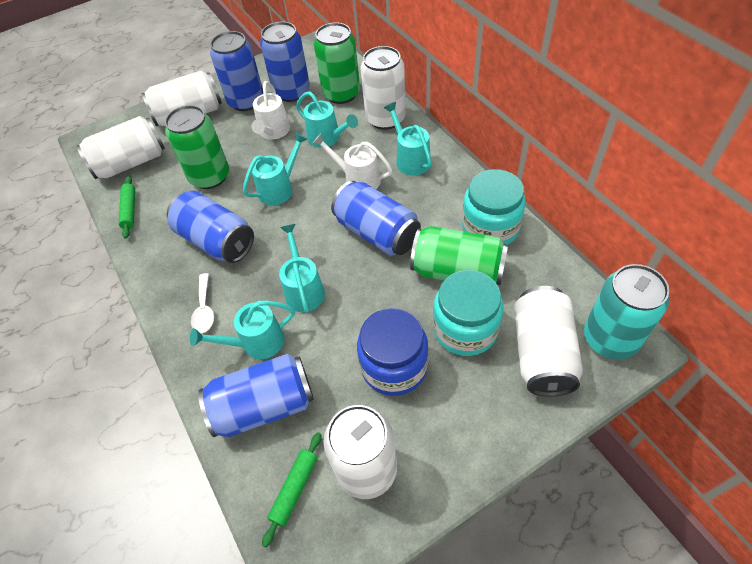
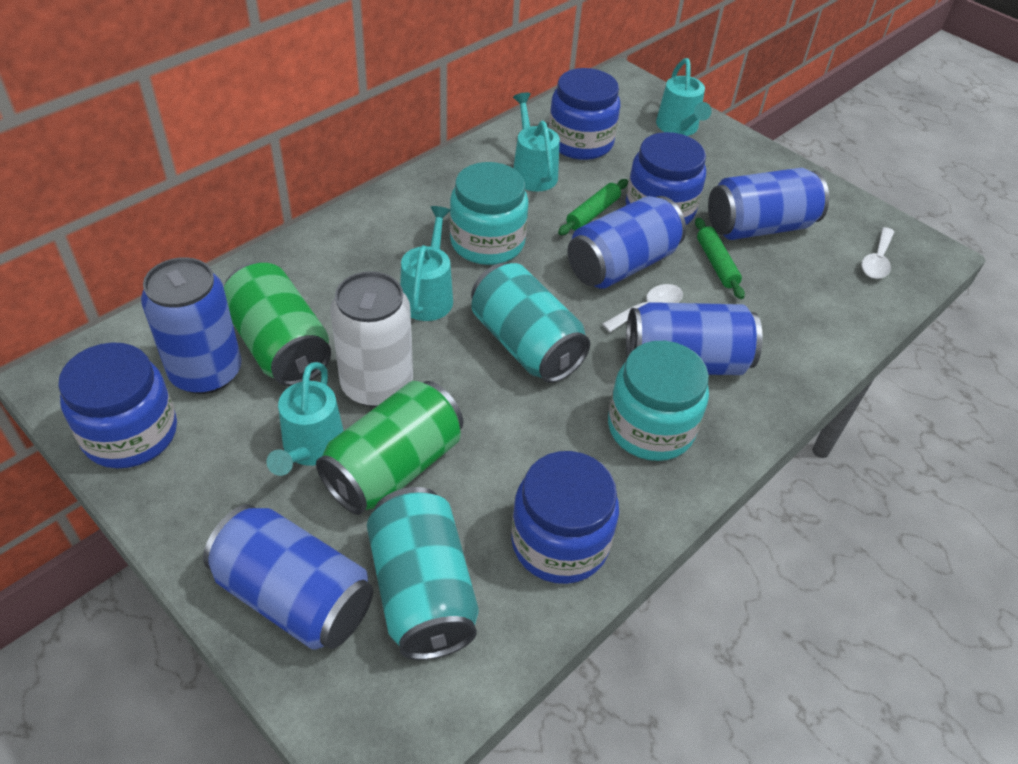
blue jar: [357,308,428,396] = 1 -> [58,342,177,469] [511,451,619,584] [549,68,620,160] [626,132,706,225] = 4
green can: [165,105,229,189] [314,22,360,104] [410,226,508,285] = 3 -> [224,262,331,386] [316,381,463,515] = 2
turquoise can: [584,264,669,360] = 1 -> [367,487,479,660] [471,263,590,383] = 2
turquoise watering can: [190,301,295,359] [243,132,307,205] [279,224,325,313] [296,91,358,148] [384,102,432,176] = 5 -> [267,362,344,476] [400,206,453,321] [513,93,560,192] [656,58,712,136] = 4
white can: [76,116,165,179] [142,70,222,127] [323,405,397,499] [361,46,406,130] [514,286,583,397] = 5 -> [330,271,413,407] = 1
white spoon: [191,273,214,333] = 1 -> [602,284,683,332] [861,227,894,279] = 2
white watering can: [251,81,290,140] [312,133,392,189] = 2 -> none = 0

